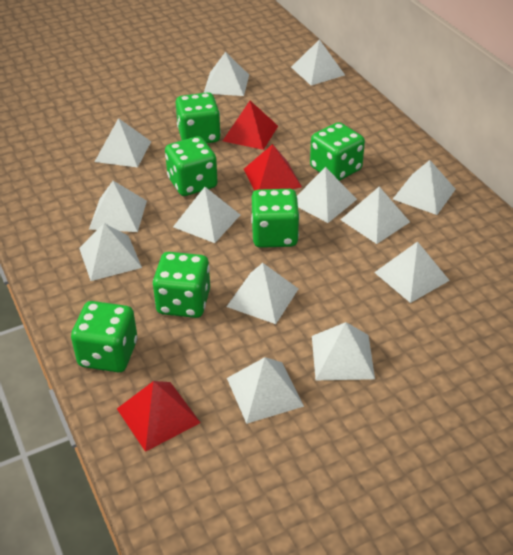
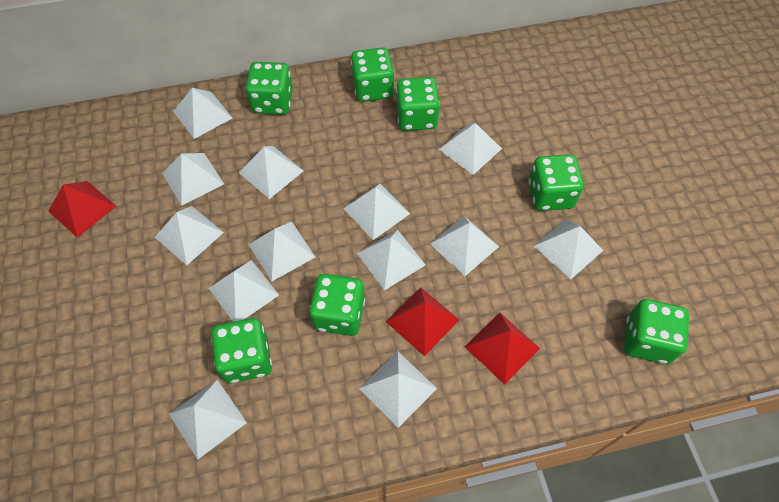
green dice: [71,301,137,372] [153,252,210,318] [165,136,218,196] [176,92,221,143] [251,189,300,248] [310,122,365,181] = 6 -> [211,318,272,383] [246,62,293,115] [309,274,365,336] [351,47,394,102] [396,77,440,131] [528,154,584,211] [624,299,689,364] = 7

